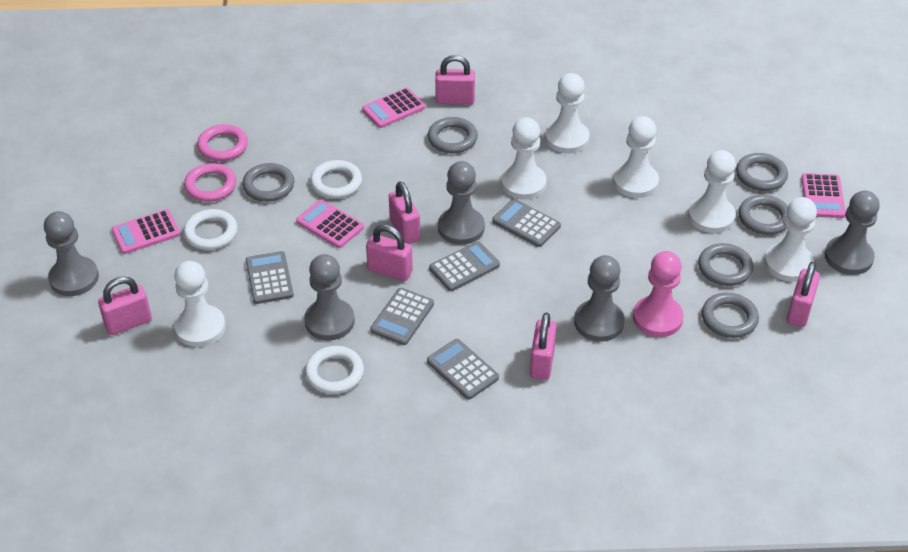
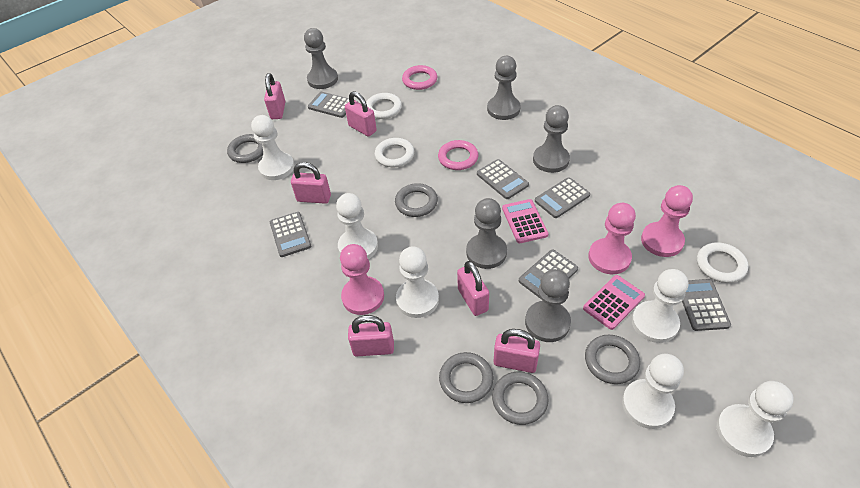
grey calculator: [246,251,294,304] [370,288,434,345] [427,339,499,399] [429,241,500,291] [492,199,561,247] = 5 -> [270,212,311,257] [308,92,349,118] [477,159,529,199] [519,250,578,299] [535,177,590,218] [682,279,731,331] = 6
grey ring: [242,163,294,202] [428,117,478,154] [698,243,754,286] [702,293,759,338] [736,153,788,191] [738,195,788,235] = 6 -> [227,134,263,163] [395,183,438,217] [439,352,494,403] [492,372,549,425] [585,335,640,384] = 5
pink calculator: [111,209,180,254] [296,200,364,248] [362,88,425,128] [801,173,846,218] = 4 -> [502,199,549,243] [583,275,645,330] = 2
pink pawn: [633,251,684,337] = 1 -> [340,244,384,315] [588,203,636,274] [641,185,693,257] = 3

